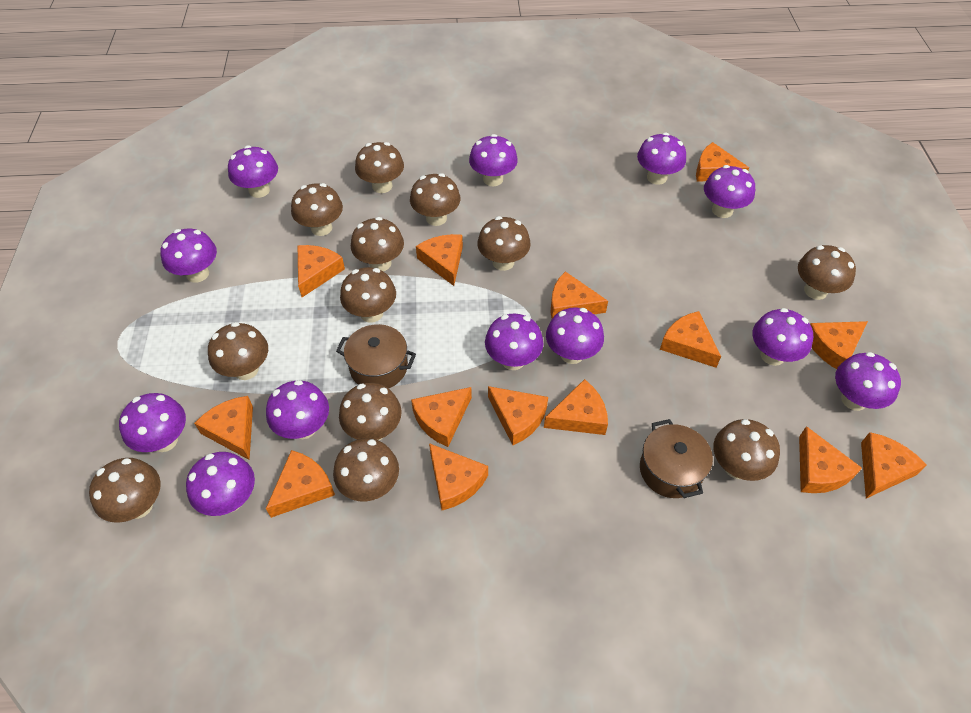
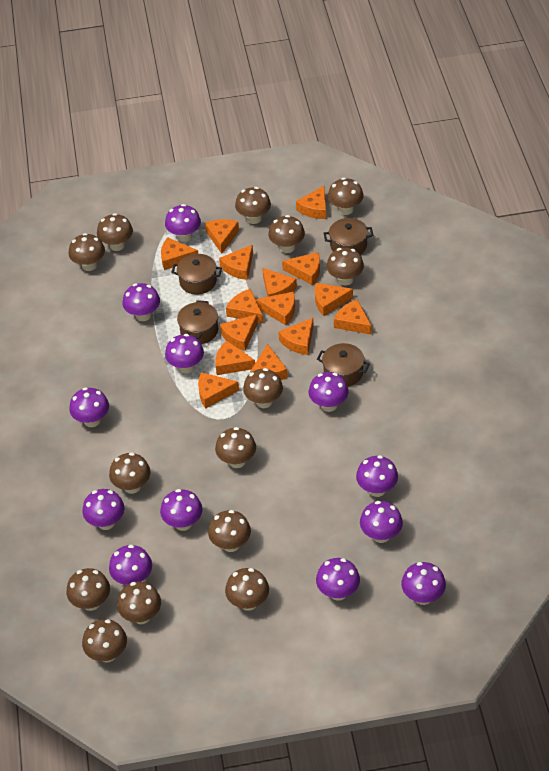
brown mushroom: [89,458,161,523] [208,322,268,380] [291,183,343,236] [333,438,399,502] [339,383,402,440] [340,267,396,323] [351,217,404,271] [355,142,404,193] [410,173,460,226] [477,216,531,271] [713,419,780,481] [798,245,856,300] = 12 -> [66,568,110,611] [69,233,105,271] [82,619,127,663] [97,213,133,251] [109,452,151,494] [117,581,161,624] [208,510,251,552] [215,427,256,468] [225,568,269,611] [235,187,271,224] [243,368,283,408] [268,215,305,253] [327,248,364,285] [328,178,364,215] = 14
brown pot: [336,324,416,388] [640,419,713,498] = 2 -> [171,254,222,294] [177,300,218,344] [317,343,370,387] [324,218,373,255] = 4
orange cheese: [194,396,253,460] [266,450,335,518] [298,245,345,297] [411,387,472,447] [416,234,463,286] [429,443,488,510] [488,386,548,445] [544,379,608,435] [551,271,608,319] [660,311,721,368] [696,142,749,182] [799,426,862,493] [810,321,868,369] [861,432,927,499] = 14 -> [161,237,198,270] [198,372,239,409] [205,219,239,254] [215,341,255,375] [219,245,253,280] [220,315,258,351] [226,289,263,323] [250,344,288,380] [256,292,295,325] [262,268,297,297] [278,318,314,355] [282,252,320,285] [296,186,327,219] [315,283,353,316] [334,300,372,335] = 15

